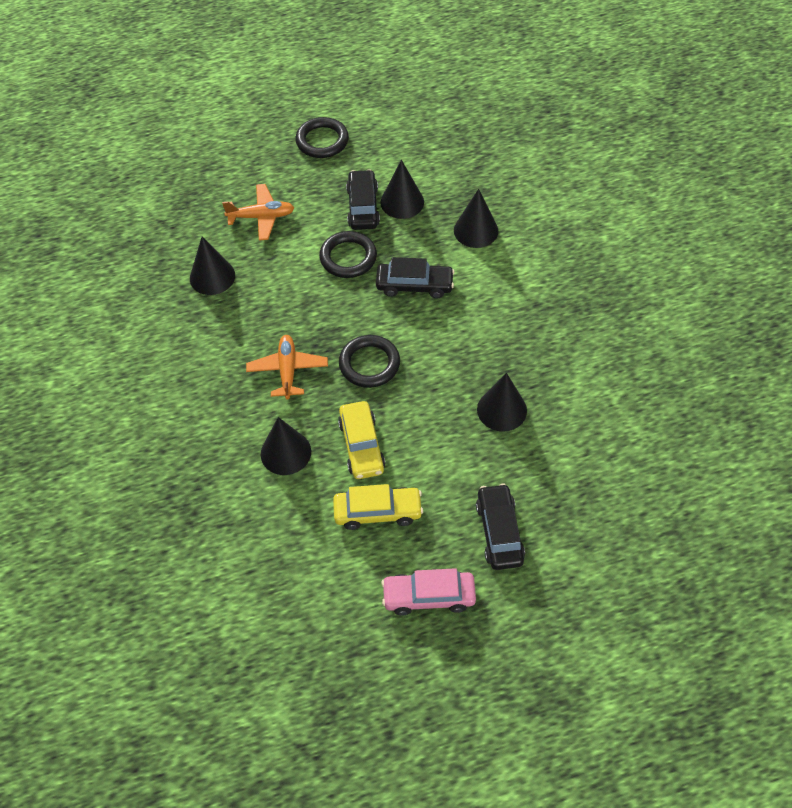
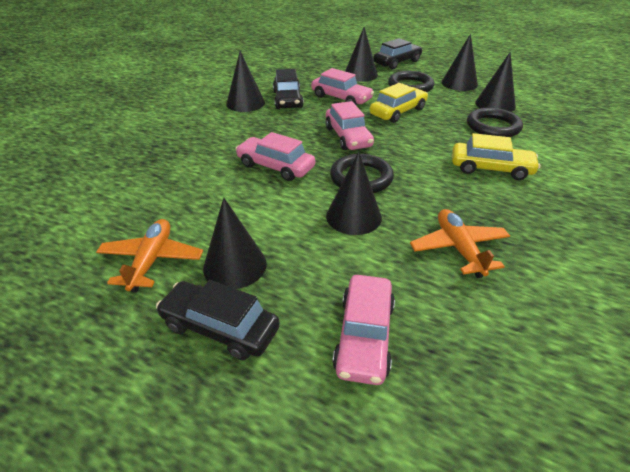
black cone: [190,237,235,295] [261,417,311,475] [381,160,424,219] [454,189,498,248] [477,373,527,432] = 5 -> [203,198,267,289] [226,51,265,112] [326,152,382,235] [345,27,378,82] [442,34,478,91] [475,52,516,112] = 6
pink car: [381,568,476,615] = 1 -> [235,132,315,181] [311,68,374,105] [325,101,374,150] [333,275,395,385] = 4

